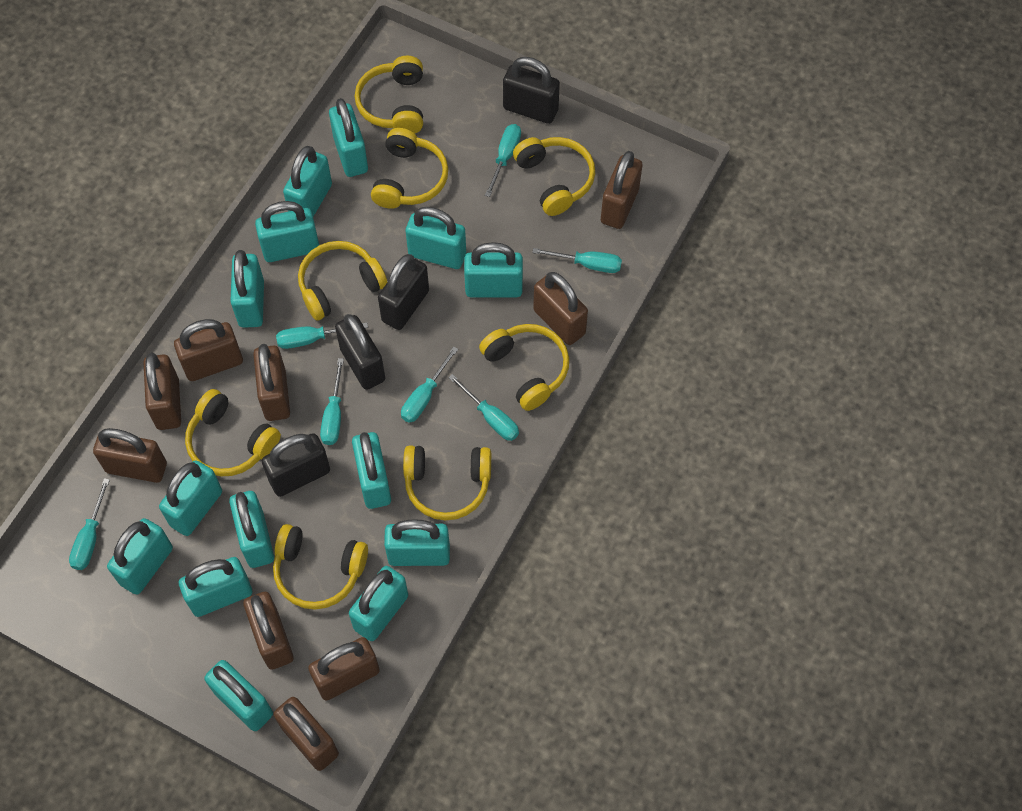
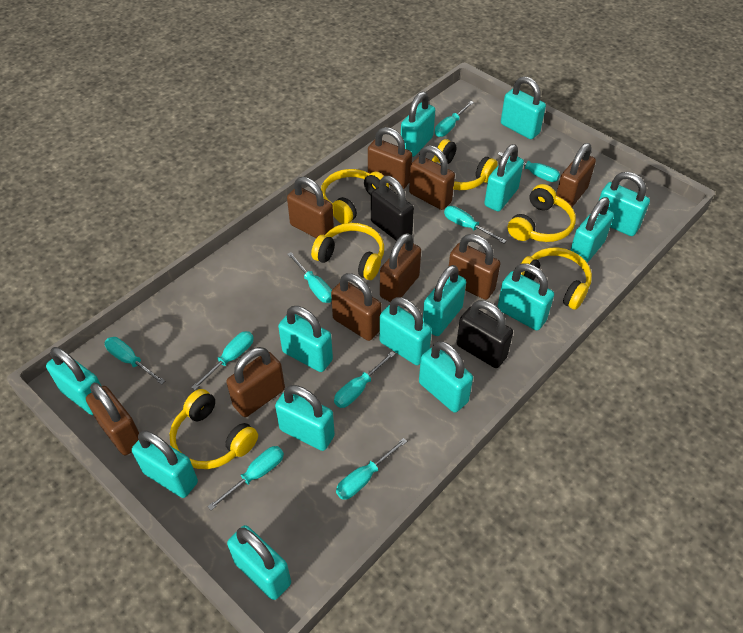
black padlock: [262,433,330,497] [335,314,385,390] [378,254,429,330] [503,57,560,124] = 4 -> [371,176,414,241] [456,300,513,368] = 2
turquoise screwdriver: [69,478,110,570] [276,322,368,349] [320,358,344,445] [401,346,458,423] [448,374,519,441] [485,124,521,197] [532,248,622,273] = 7 -> [104,337,165,385] [192,331,254,390] [207,446,284,510] [287,252,332,303] [334,351,395,408] [336,438,407,500] [435,101,474,137] [444,206,506,243] [497,152,560,182] = 9
yellow headphones: [185,389,281,476] [273,524,368,610] [298,241,387,321] [355,56,423,134] [371,128,448,209] [403,446,491,520] [479,324,569,411] [513,137,595,216] = 8 -> [169,389,258,469] [311,223,384,280] [321,169,389,224] [432,139,498,190] [508,184,576,242] [521,248,592,310] = 6

